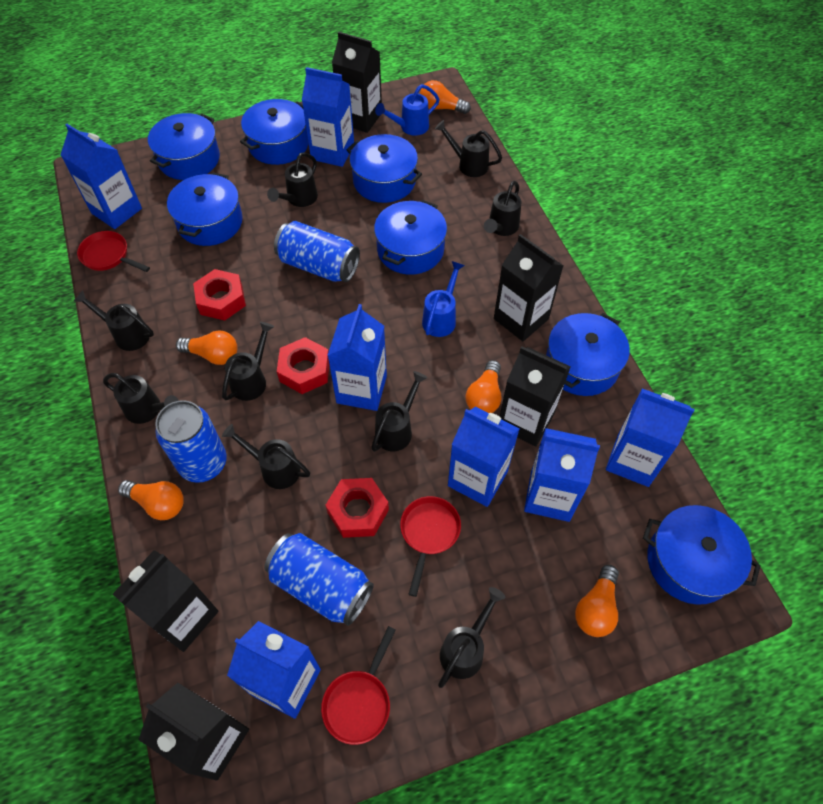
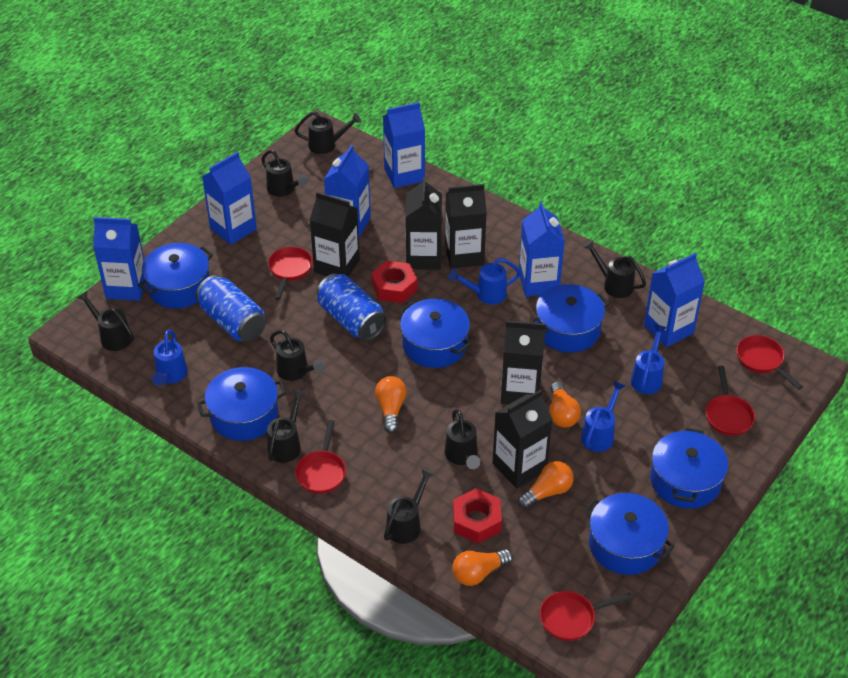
black watering can: [74,290,154,351] [103,373,179,424] [222,322,274,401] [222,424,310,489] [267,152,318,207] [371,371,428,452] [435,120,502,177] [438,587,505,688] [484,181,522,236] = 9 -> [77,291,134,351] [261,150,308,197] [267,389,305,463] [270,330,325,381] [295,111,361,154] [384,468,435,544] [445,409,480,469] [583,240,646,298] = 8
blue can: [155,400,227,483] [264,533,374,626] [274,221,360,282] = 3 -> [196,275,266,342] [317,274,387,341] = 2
blue carton: [61,124,142,229] [227,621,321,719] [302,67,354,167] [328,304,387,411] [448,407,520,507] [524,428,600,522] [606,389,695,487] = 7 -> [93,217,145,301] [202,152,257,245] [324,145,371,238] [383,102,425,188] [519,202,565,297] [644,253,705,347] = 6
blue pot: [148,113,220,180] [167,172,243,246] [240,99,309,165] [347,134,422,203] [374,200,447,275] [546,313,630,396] [643,505,761,605] = 7 -> [138,243,213,309] [197,367,286,441] [400,299,471,368] [530,284,610,352] [584,493,675,575] [650,428,728,509] = 6
blue watering can: [375,84,440,136] [422,261,465,337] = 2 -> [152,330,188,386] [449,258,521,304] [581,381,625,452] [631,324,667,394] = 4
orange light bulb: [118,480,184,520] [176,330,237,365] [420,80,471,114] [466,360,501,413] [575,565,619,637] = 5 -> [375,376,407,433] [452,549,513,586] [518,461,574,509] [549,381,581,428] = 4
red nut: [193,269,246,321] [277,337,329,394] [326,478,389,538] = 3 -> [371,261,418,303] [453,488,502,543] = 2
red pan: [77,231,150,272] [321,626,396,745] [400,496,461,597] = 3 -> [268,247,313,300] [295,420,346,494] [540,591,632,641] [706,366,755,436] [737,335,803,390] = 5

